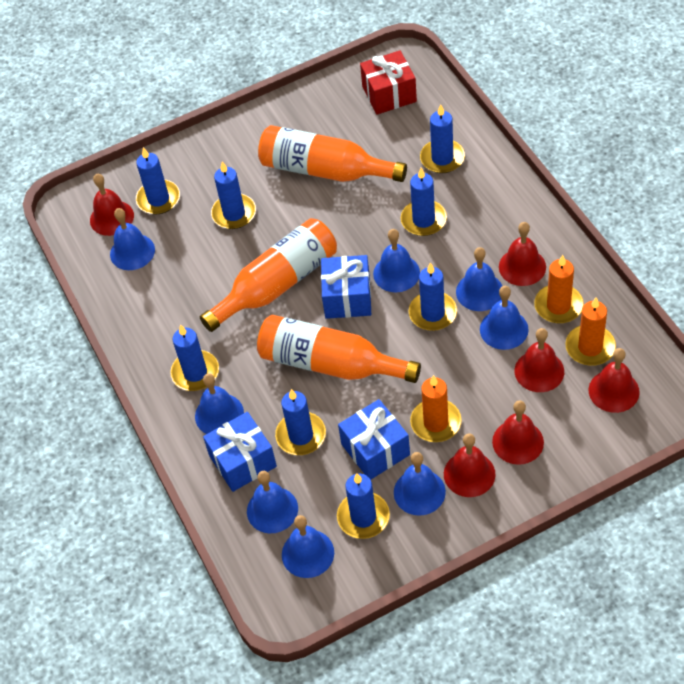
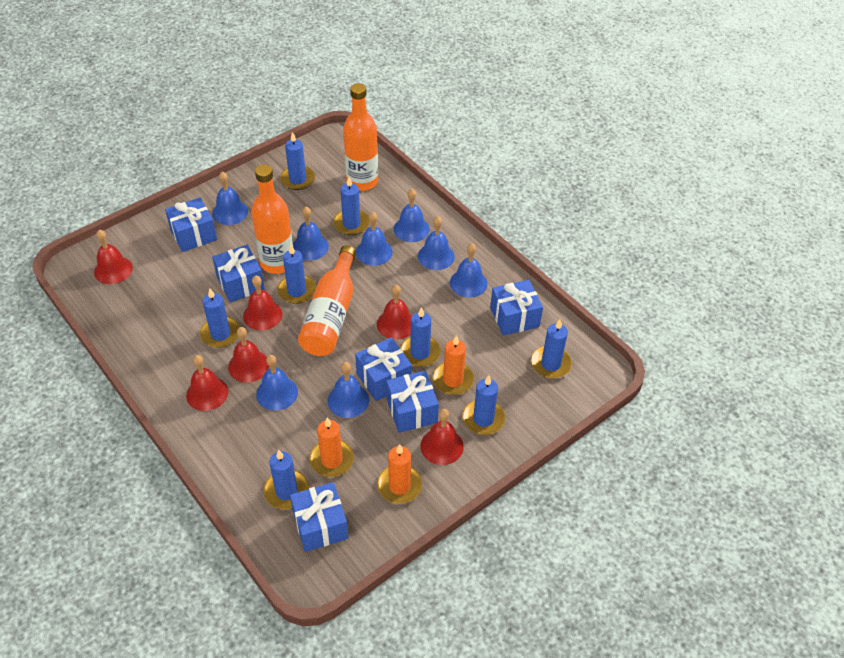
blue gift: [203,412,277,492] [321,255,371,319] [338,399,410,480] = 3 -> [165,198,217,252] [212,245,265,302] [290,482,348,552] [355,337,412,401] [386,371,439,433] [490,280,543,336] = 6
red gift: [360,50,417,114] = 1 -> none = 0

